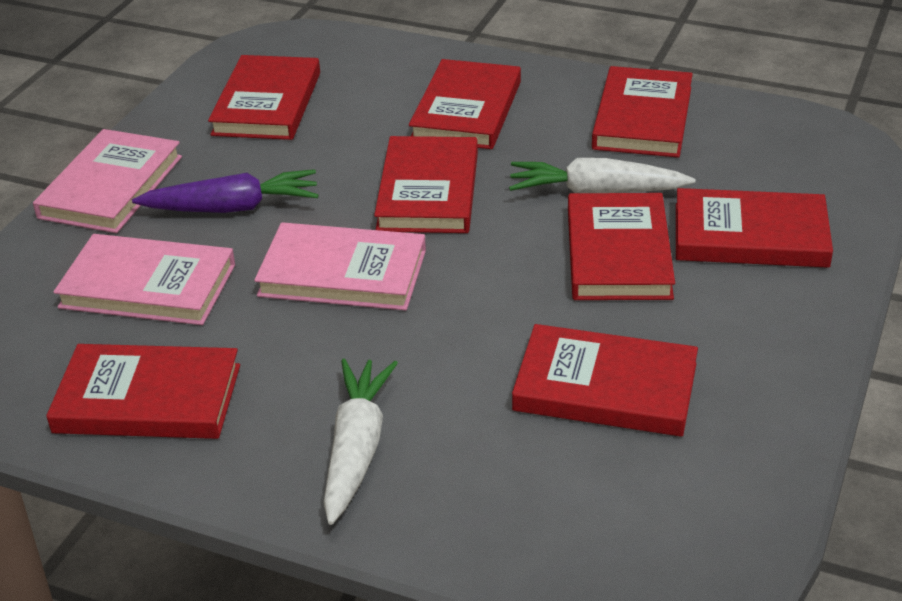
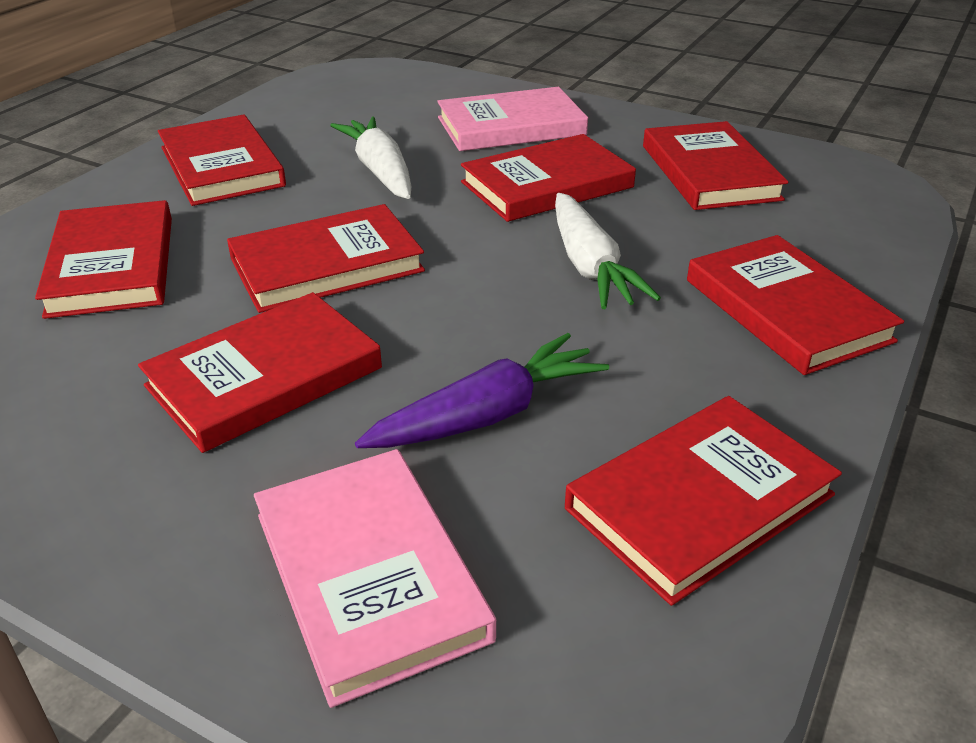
pink book: [33,129,182,233] [53,234,235,325] [254,222,426,310] = 3 -> [254,449,496,708] [437,87,588,151] = 2

